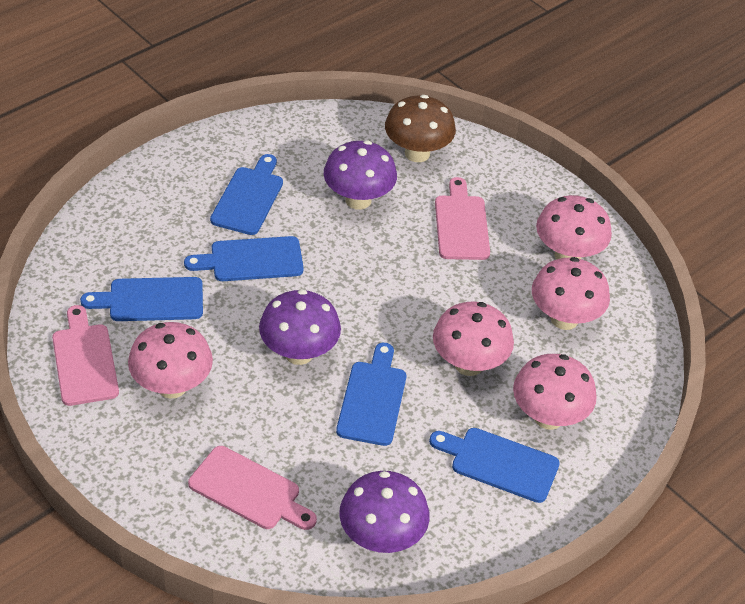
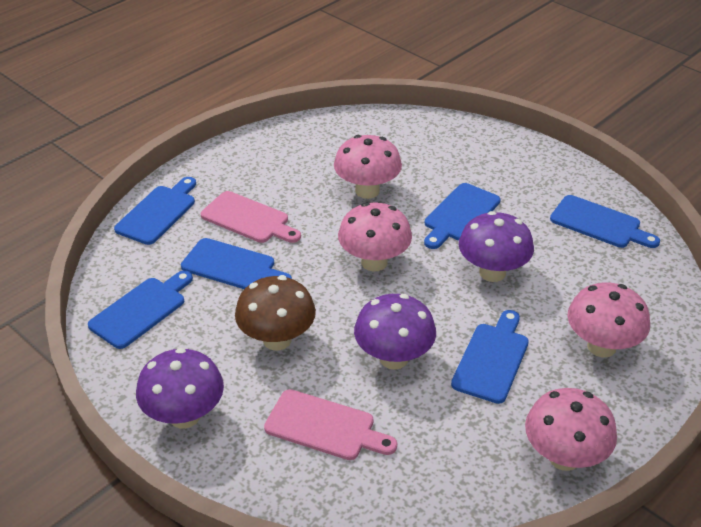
blue cutting board: [80,277,203,321] [184,236,304,281] [210,154,283,235] [336,343,406,446] [429,428,560,503] = 5 -> [88,270,193,349] [114,177,196,245] [181,238,292,289] [424,183,500,249] [451,310,529,404] [550,195,660,248] = 6
pink cutting board: [52,305,119,406] [188,446,317,530] [435,177,490,260] = 3 -> [201,191,301,243] [264,389,397,460] = 2
pink mushroom: [128,322,213,399] [433,302,514,376] [513,354,597,430] [532,257,610,330] [536,195,612,260] = 5 -> [334,135,402,199] [338,202,412,271] [525,388,617,471] [568,283,650,357] = 4

